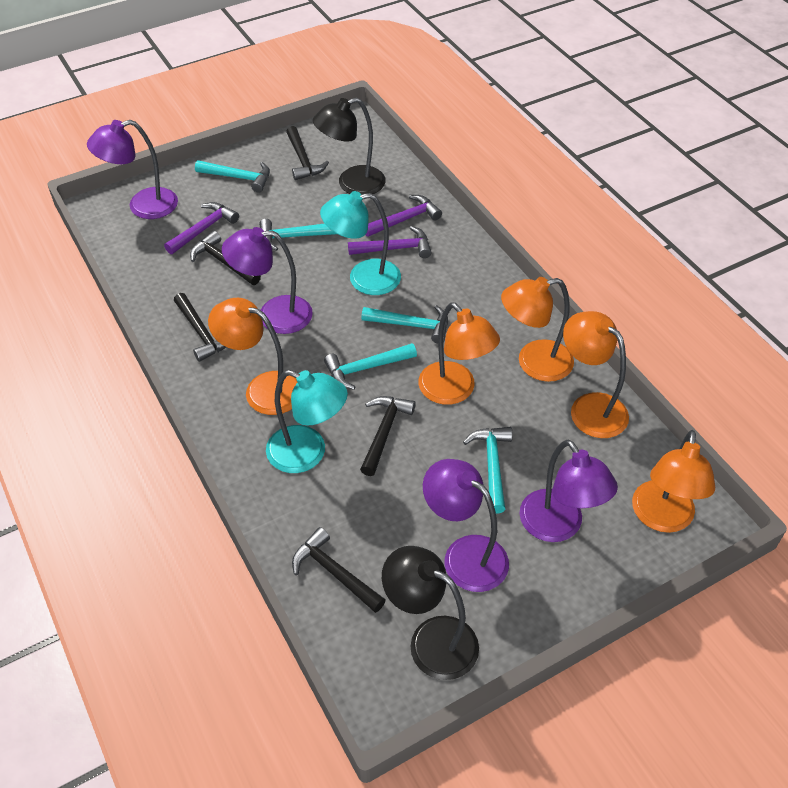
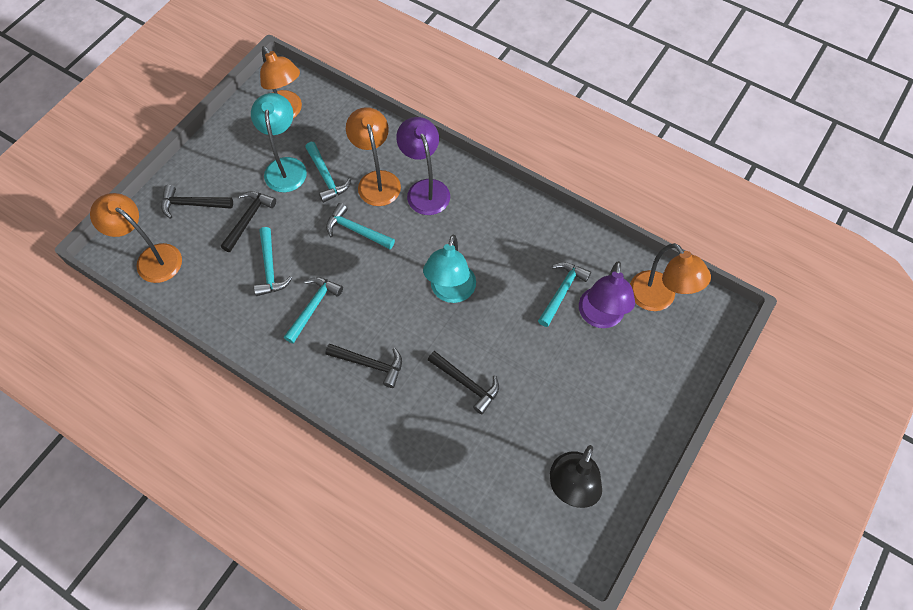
black hammer: [174,293,226,362] [190,231,261,285] [286,126,329,180] [292,527,386,613] [360,396,416,476] = 5 -> [161,185,233,219] [221,191,276,252] [325,343,402,388] [428,351,499,414] = 4
black lamp: [313,98,386,194] [382,546,479,680] = 2 -> [550,445,602,508] = 1
orange lamp: [208,298,298,415] [418,303,500,405] [501,277,574,382] [563,311,629,438] [632,430,715,533] = 5 -> [90,193,182,283] [260,46,302,118] [346,107,401,206] [630,243,711,311] = 4
purple hammer: [164,202,239,254] [348,226,432,258] [365,195,442,237] = 3 -> none = 0
purple lamp: [87,120,178,219] [222,227,313,334] [423,459,509,592] [519,440,618,542] = 4 -> [396,117,450,215] [579,261,635,328] = 2

